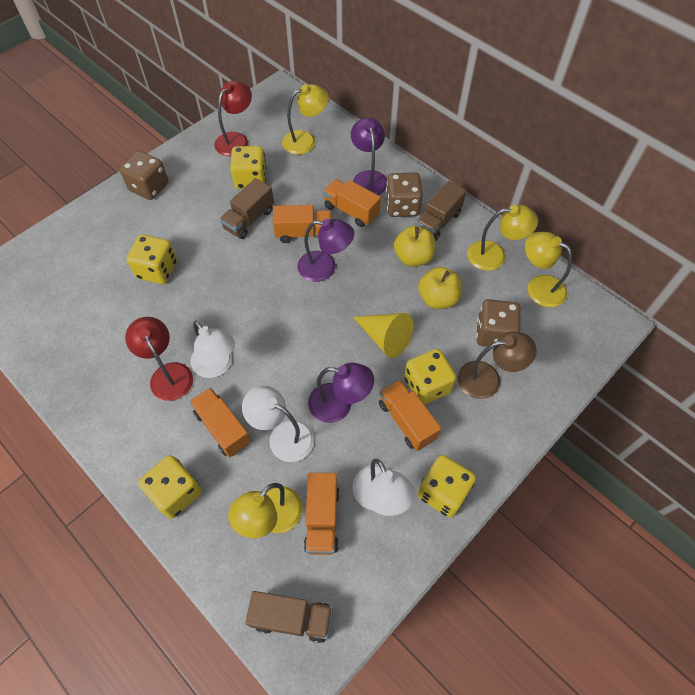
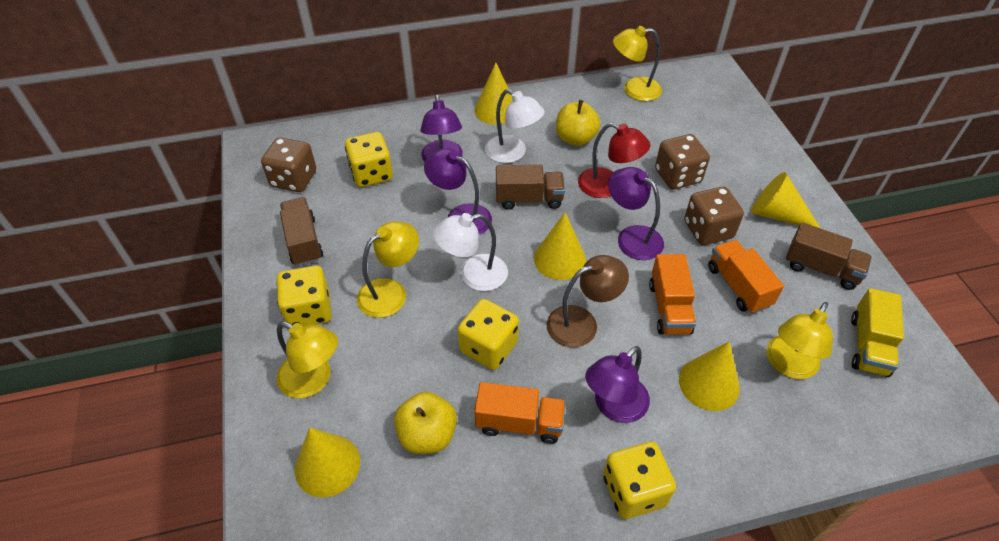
orange truck: [190,387,251,458] [273,205,332,243] [304,473,340,555] [323,179,381,227] [379,380,441,451] = 5 -> [474,382,566,444] [649,254,696,334] [708,240,784,314] = 3
purple lamp: [297,219,354,282] [308,363,374,423] [351,118,387,195] = 3 -> [420,94,463,162] [424,148,492,235] [585,346,650,423] [608,167,664,260] = 4
red lamp: [125,317,193,401] [214,81,252,156] = 2 -> [578,123,651,198] = 1
white lamp: [190,321,235,378] [242,386,314,462] [353,459,415,516] = 3 -> [433,213,508,291] [485,89,545,163] = 2
yellow cone: [353,313,413,358] = 1 -> [295,428,360,497] [474,63,513,125] [534,213,586,280] [679,341,740,411] [751,172,820,228] = 5
yellow dice: [126,234,177,284] [138,455,202,519] [230,146,267,189] [404,349,456,405] [418,455,476,518] = 5 -> [276,266,332,326] [345,132,393,187] [457,299,519,370] [603,442,676,519] = 4
yellow truck: none = 0 -> [851,288,904,377] = 1

